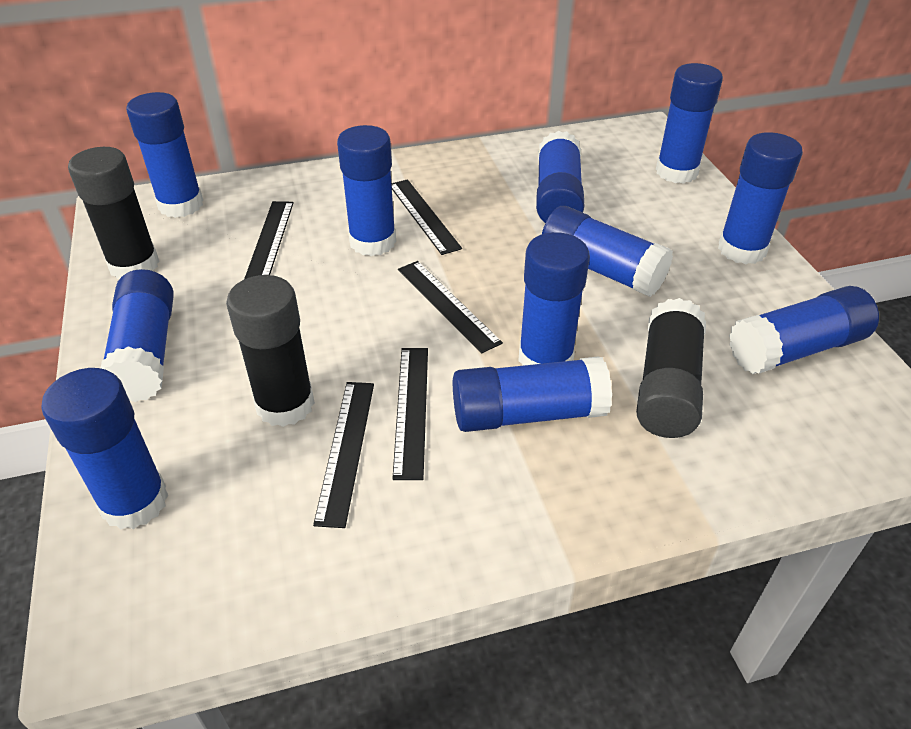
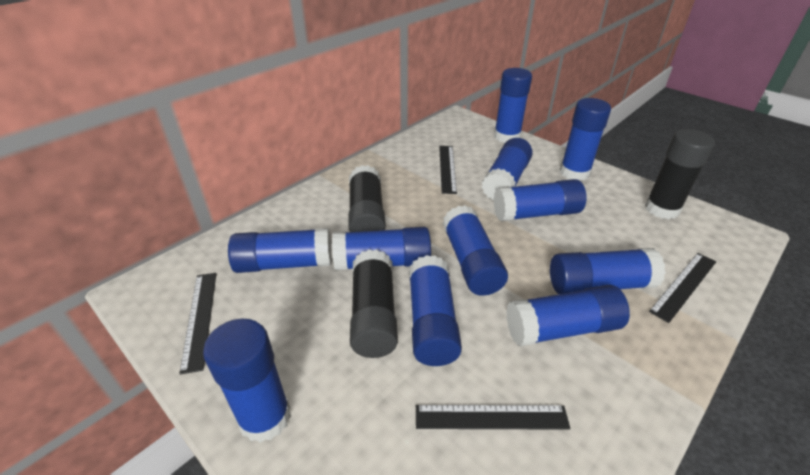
black ruler: [244,201,294,279] [313,382,374,528] [391,179,462,255] [392,348,428,480] [398,261,503,354] = 5 -> [179,273,216,375] [416,405,571,430] [439,146,457,194] [649,253,716,323] = 4

